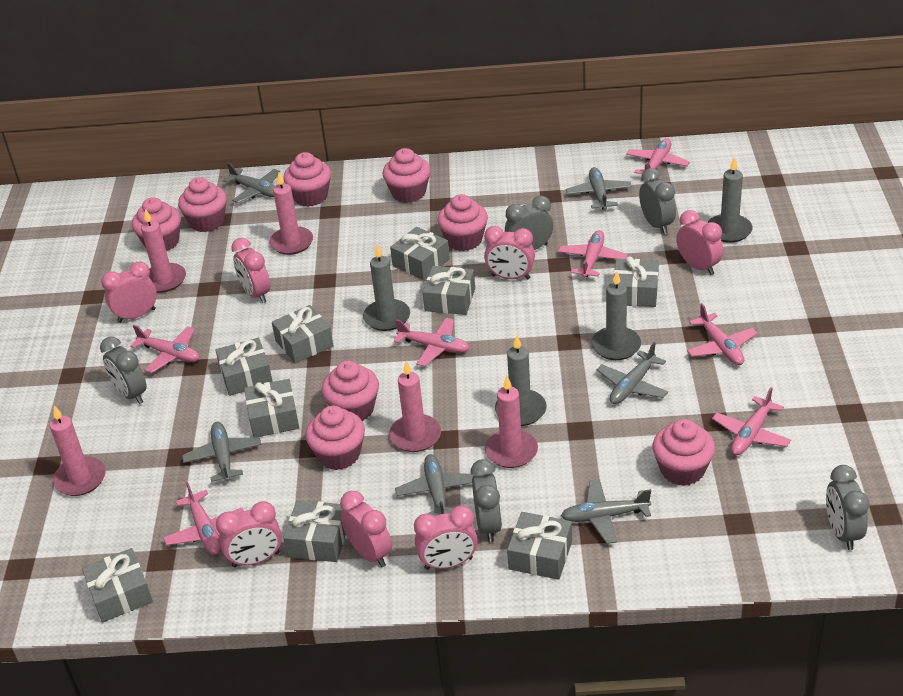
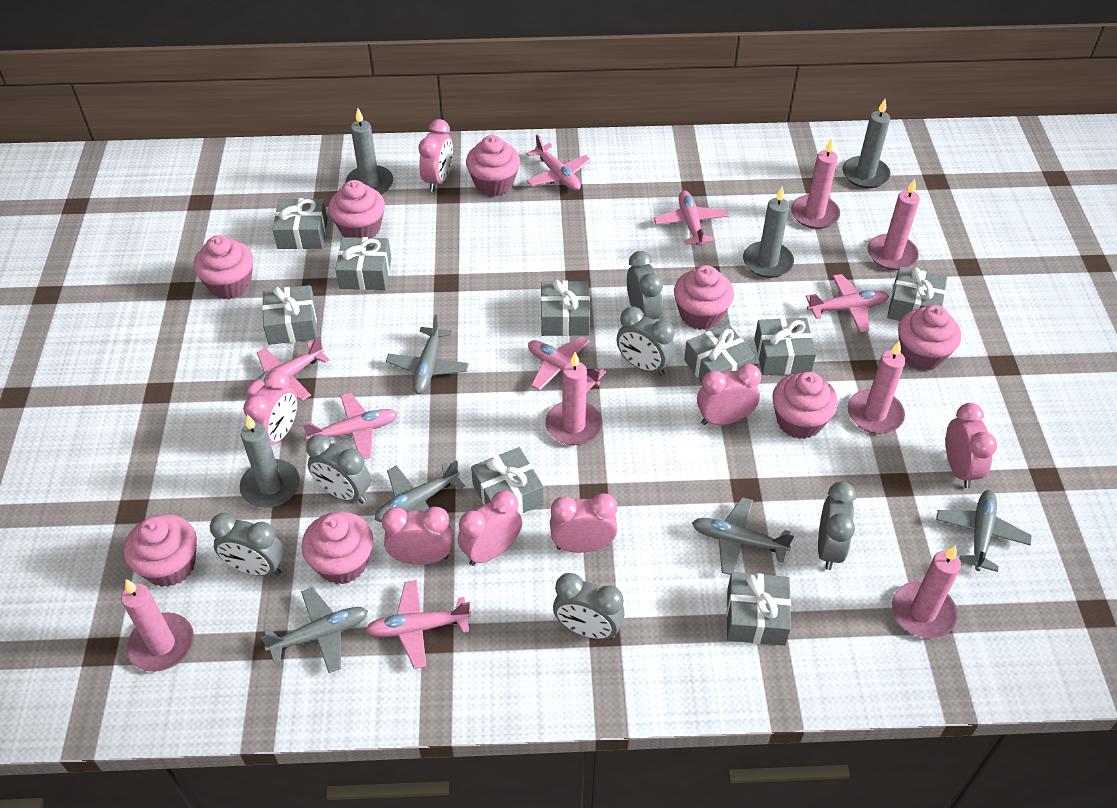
grey clock: [100,336,147,404] [470,459,502,542] [505,196,553,250] [639,168,676,234] [826,465,870,550] = 5 -> [210,513,284,576] [306,434,371,504] [553,573,625,639] [616,307,675,376] [627,251,663,320] [818,482,856,570] = 6
grey plane: [182,422,262,482] [223,163,280,203] [395,454,474,516] [561,479,651,544] [566,167,632,210] [597,342,668,404] = 6 -> [261,587,368,673] [375,460,465,522] [386,315,469,394] [692,497,794,575] [936,490,1032,572] = 5
pink candle: [50,406,106,496] [141,209,186,293] [269,173,313,255] [389,361,441,452] [485,376,538,468] = 5 -> [121,579,194,672] [545,352,603,445] [791,138,840,229] [847,340,906,434] [867,179,920,270] [892,545,961,638] = 6

